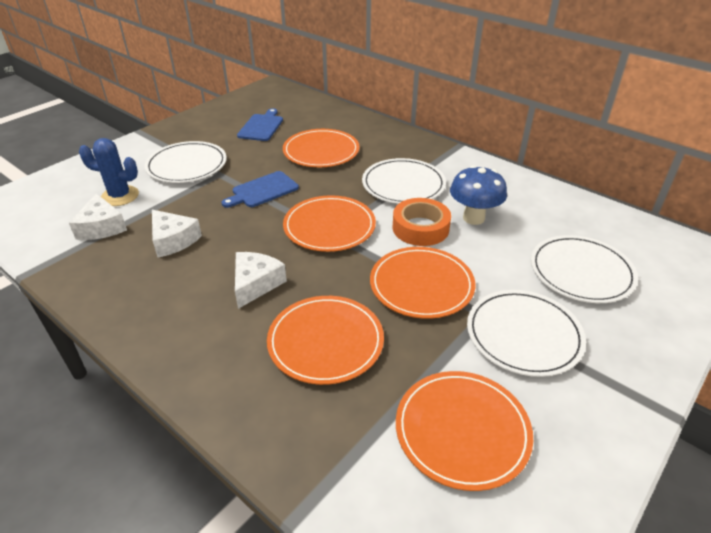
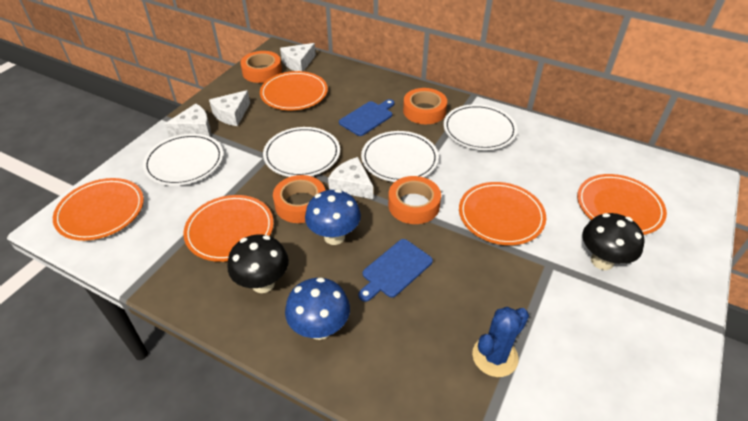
black mushroom: none = 0 -> [228,234,289,293] [582,213,644,270] = 2
blue mushroom: [450,165,507,225] = 1 -> [285,277,350,340] [305,189,361,245] = 2
orange tape: [393,198,451,246] = 1 -> [240,51,282,83] [273,175,325,223] [388,176,441,224] [403,88,447,124] = 4
white cheese: [69,193,127,240] [152,210,202,258] [235,252,287,309] = 3 -> [165,104,211,137] [209,90,250,126] [280,43,316,71] [328,157,373,199] = 4

